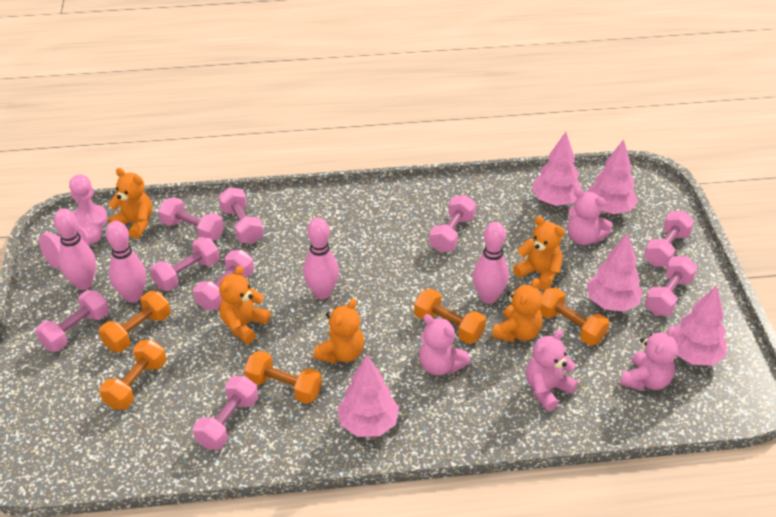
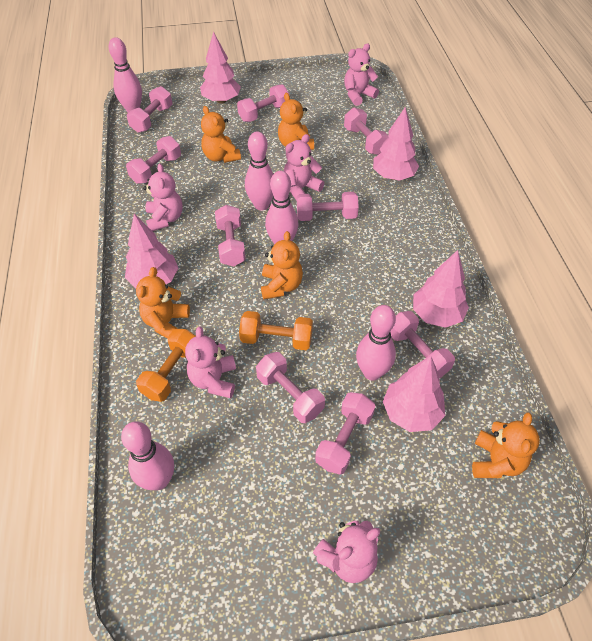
orange dumbbell: [99,291,171,352] [99,339,166,410] [244,351,322,404] [414,289,486,344] [540,287,610,346] = 5 -> [136,329,196,402] [239,311,313,350] = 2
pink bowling pin: [54,208,96,290] [106,221,146,303] [303,218,339,299] [473,222,509,304] = 4 -> [109,37,142,113] [121,422,174,490] [245,132,273,210] [265,171,298,245] [356,305,396,381] = 5
pink pawn: [39,223,102,268] [69,174,108,228] = 2 -> none = 0
pink teddy bear: [419,314,470,375] [526,329,578,411] [568,188,613,245] [620,326,678,391] = 4 -> [143,163,183,231] [185,326,236,398] [284,134,324,201] [313,521,380,583] [344,43,379,106] = 5

